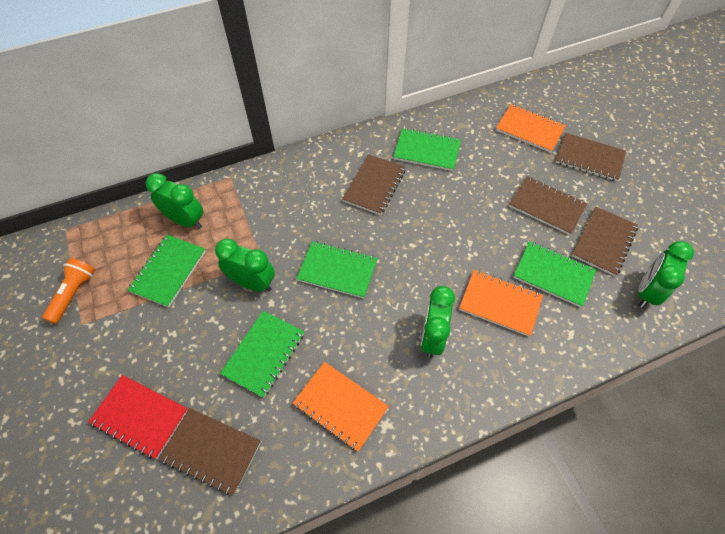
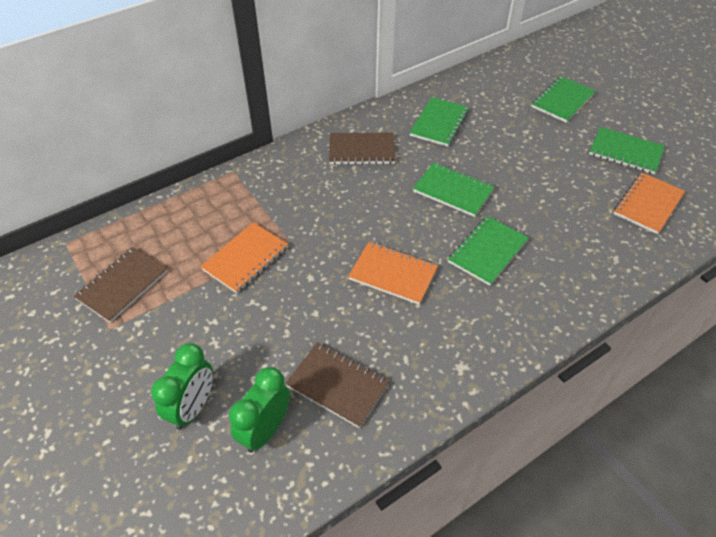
brown notebook: [159,408,261,496] [342,154,406,215] [509,176,587,235] [556,133,626,181] [572,207,638,276] = 5 -> [73,247,168,323] [285,342,389,428] [329,133,396,165] = 3
green clock: [146,173,203,229] [215,239,275,292] [420,286,455,358] [638,241,694,308] = 4 -> [151,343,213,430] [229,367,290,453] = 2
orange flashlight: [42,258,95,324] = 1 -> none = 0
red notebook: [88,375,188,459] = 1 -> none = 0

